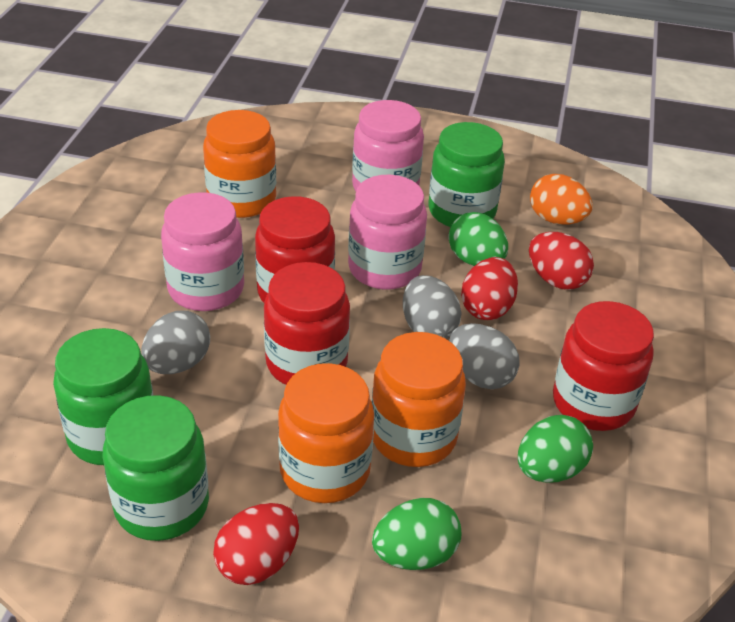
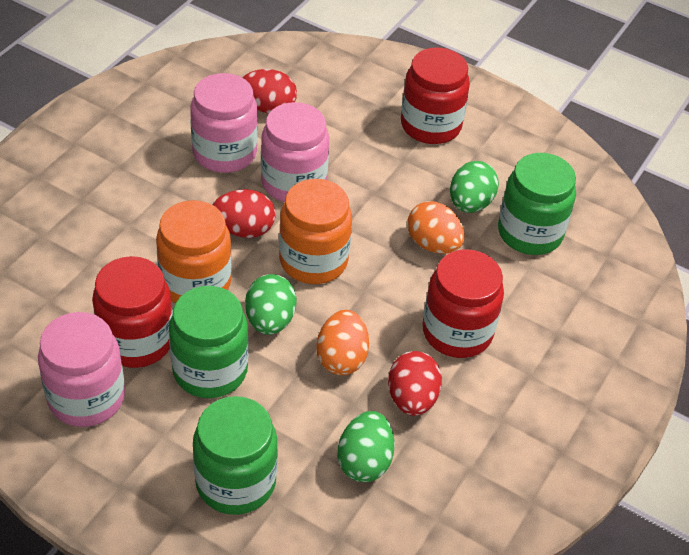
grey egg: [141,311,210,374] [403,275,461,339] [449,323,520,389] = 3 -> none = 0
orange egg: [530,174,593,225] = 1 -> [316,310,369,375] [407,201,465,254] = 2
orange jar: [203,110,276,218] [278,363,374,503] [372,332,466,467] = 3 -> [156,200,232,303] [279,179,352,284] = 2

